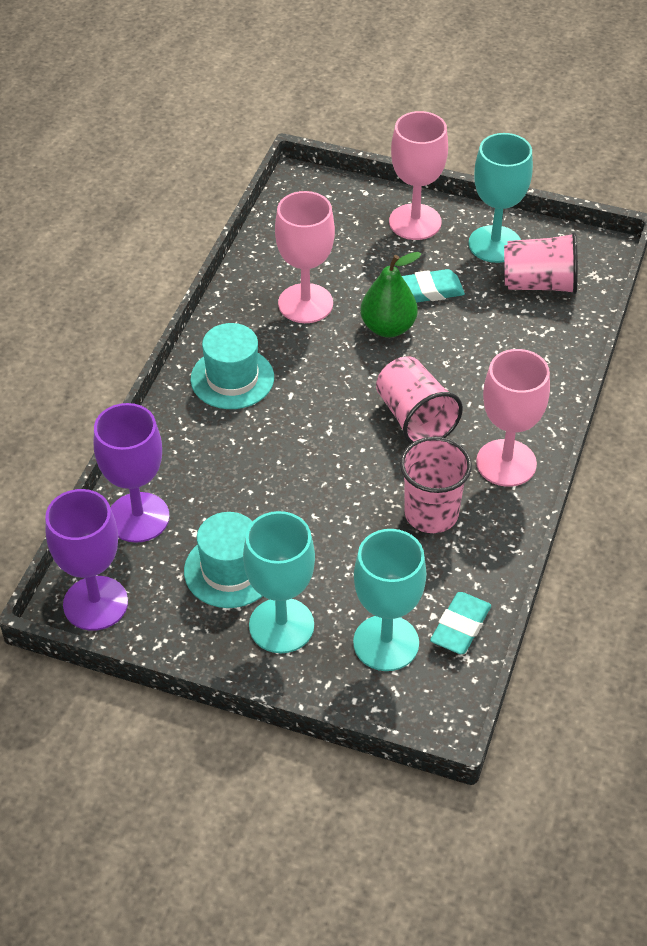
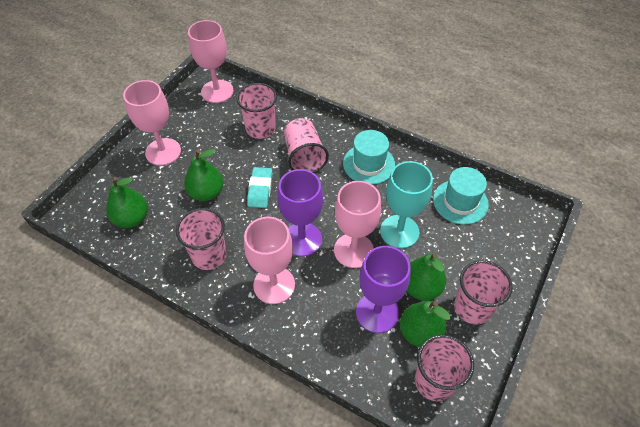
green pear: [361,252,421,338] = 1 -> [106,177,148,228] [184,149,223,201] [400,301,451,347] [407,253,446,301] = 4
pink cup: [376,356,463,444] [400,437,472,533] [504,232,578,295] = 3 -> [176,208,227,270] [236,83,277,139] [284,118,329,173] [415,334,474,401] [454,260,513,324] = 5
pink goblet: [275,191,335,323] [389,111,448,240] [476,349,550,487] = 3 -> [123,80,181,166] [188,20,234,103] [244,217,295,304] [334,181,381,268] = 4
turquoise eraser: [402,269,465,303] [430,592,491,654] = 2 -> [247,167,272,208] = 1
turquoise goblet: [243,511,315,653] [353,529,427,671] [468,133,533,263] = 3 -> [380,161,433,248] = 1

